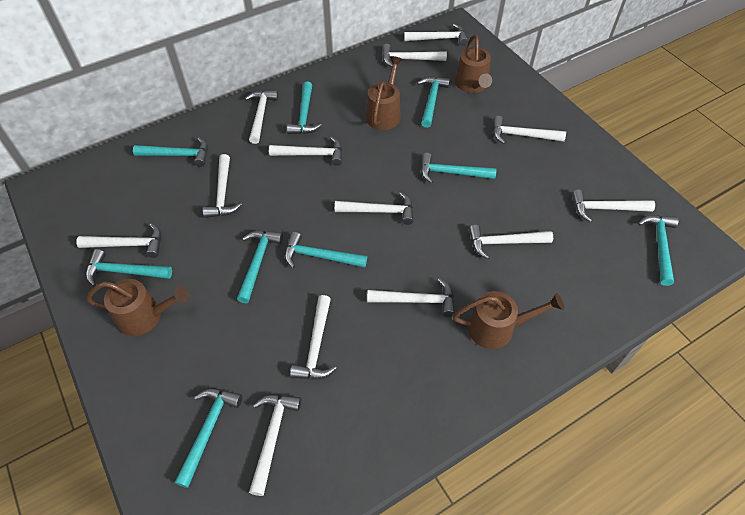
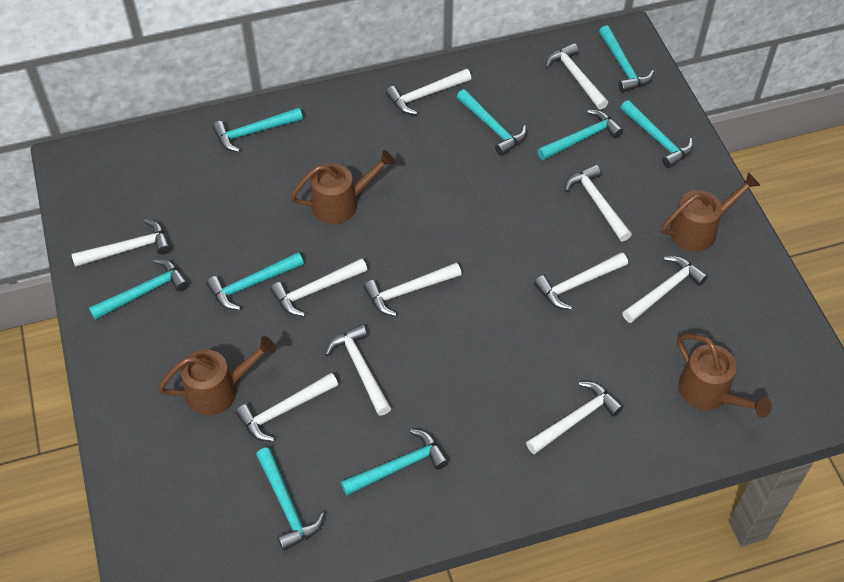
white hammer: [76,223,161,258] [203,154,242,218] [245,90,278,144] [249,395,301,496] [269,137,343,166] [290,295,337,380] [335,192,413,225] [367,278,455,317] [382,44,447,67] [404,24,468,46] [468,225,553,259] [493,116,566,144] [571,189,655,222] = 13 -> [71,219,171,267] [235,373,338,441] [270,258,368,317] [325,324,391,416] [363,263,461,316] [386,69,471,115] [526,382,623,454] [534,252,628,310] [545,43,608,110] [565,165,632,242] [622,256,708,323] = 11

